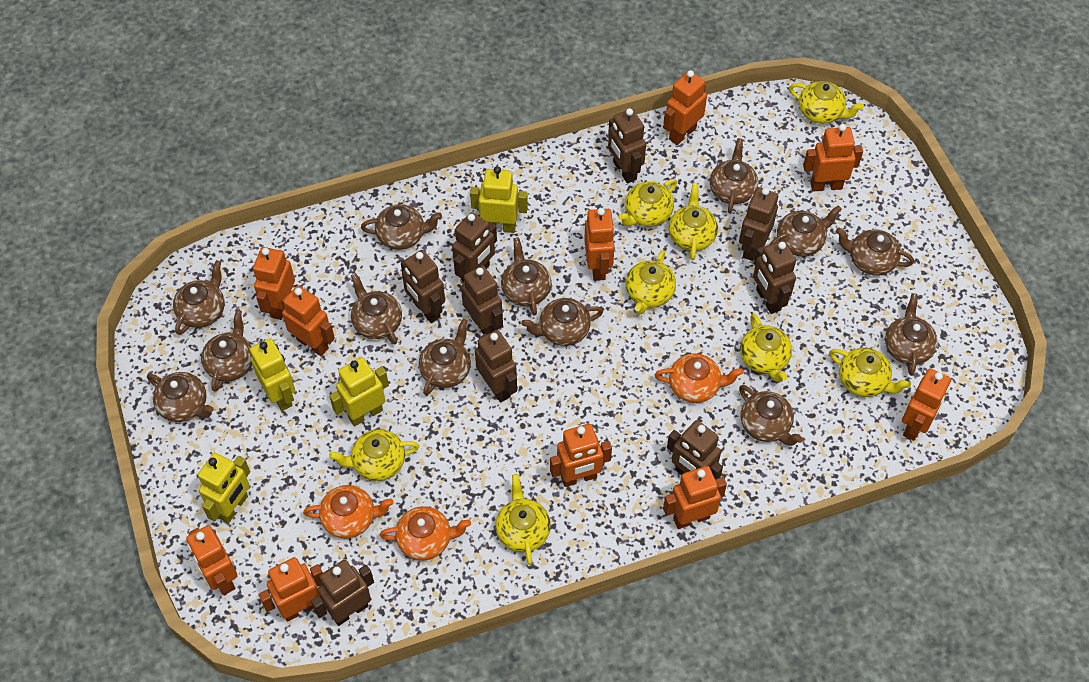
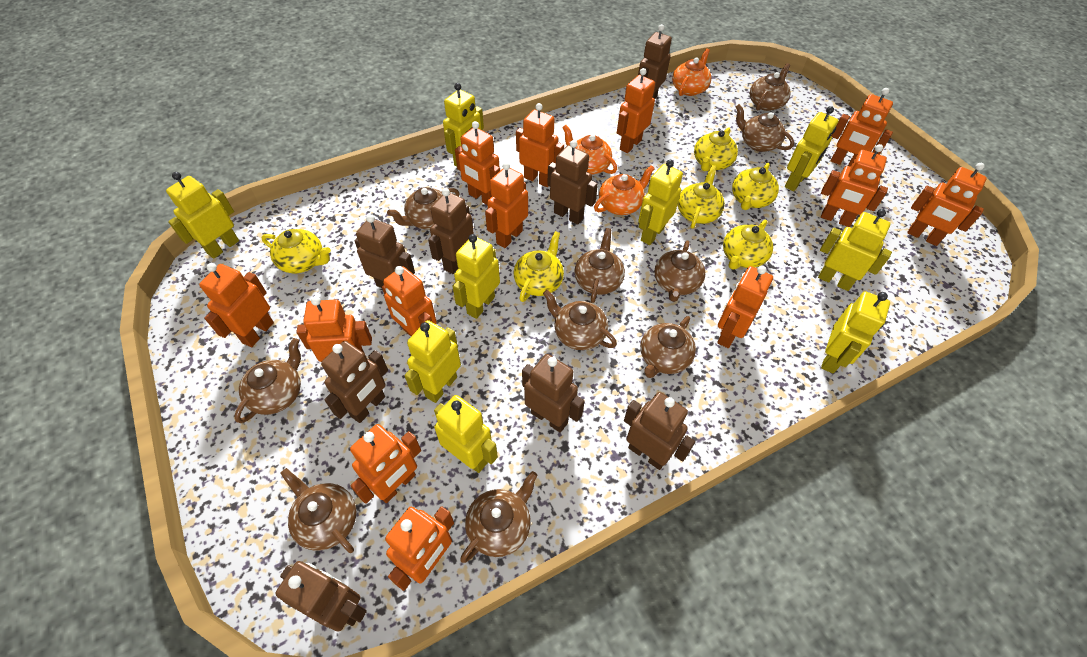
brown robot: [311,560,374,626] [401,250,445,323] [452,212,497,282] [461,265,503,335] [475,330,517,402] [608,108,646,183] [667,420,723,480] [739,187,778,261] [753,240,796,314] = 9 -> [275,561,367,632] [321,341,388,423] [355,214,415,288] [428,188,474,274] [522,354,585,433] [547,140,598,225] [624,392,695,470] [638,24,672,99] = 8
brown teapot: [147,372,214,422] [173,260,225,335] [201,310,252,392] [351,273,402,344] [361,204,442,250] [419,319,471,395] [501,237,551,316] [521,298,603,346] [710,138,758,213] [739,385,803,446] [769,205,842,256] [836,228,914,276] [885,293,938,375] = 13 -> [234,338,301,423] [280,468,357,553] [387,187,459,230] [460,471,538,563] [543,290,617,350] [574,228,625,303] [640,316,696,378] [654,240,705,302] [736,104,794,152] [750,63,791,111] = 10
orange robot: [186,525,238,595] [253,247,295,320] [259,557,323,622] [281,285,335,356] [550,424,612,487] [584,208,615,281] [663,70,707,145] [663,466,727,529] [803,124,863,192] [902,368,951,441] = 10 -> [199,263,274,347] [297,296,372,362] [350,424,421,504] [382,266,437,336] [385,506,454,591] [455,121,500,205] [485,162,528,248] [516,103,564,187] [617,68,655,153] [717,266,773,348] [821,144,888,227] [831,88,893,167] [907,163,987,246] = 13
yellow robot: [198,452,250,524] [250,338,295,411] [329,357,389,426] [470,166,528,233] = 4 -> [166,172,239,259] [404,320,461,403] [434,395,498,473] [443,83,484,167] [452,234,500,319] [638,160,683,245] [785,106,839,191] [818,209,892,291] [821,291,890,373] = 9
yellow teapot: [329,429,419,481] [495,474,551,565] [618,179,677,227] [626,250,676,314] [669,183,718,260] [740,314,792,382] [789,81,864,124] [829,348,911,397] = 8 -> [261,229,331,273] [514,231,564,302] [678,165,725,229] [694,127,738,171] [723,220,773,270] [732,163,779,210] = 6

